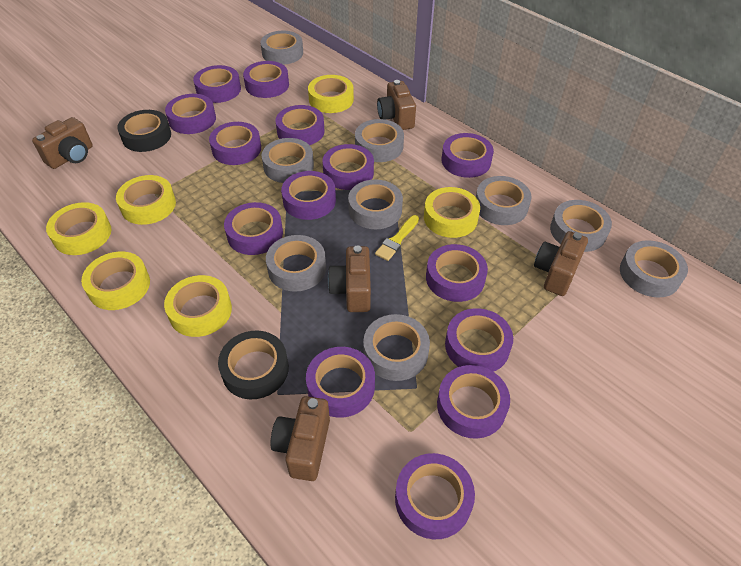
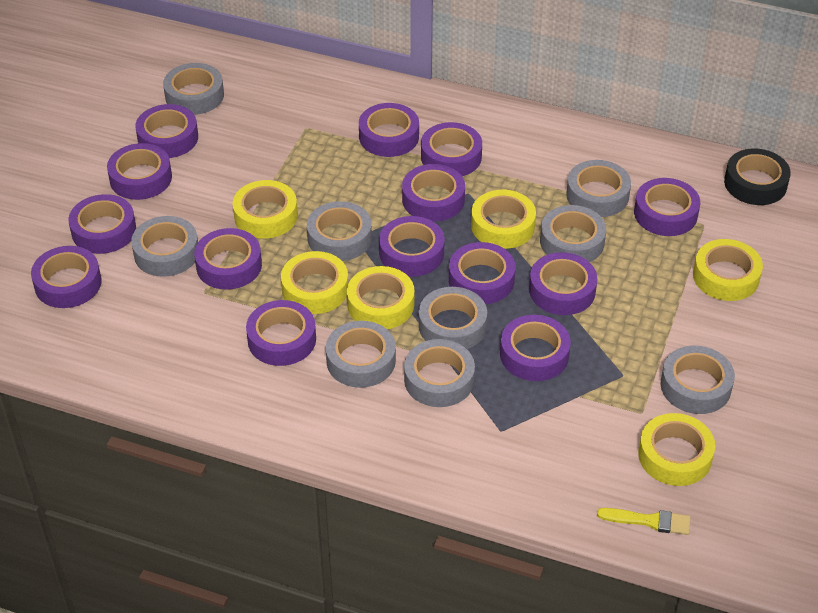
black tape: [117,110,171,152] [218,331,289,399] = 2 -> [724,149,791,205] = 1
brown camera: [32,117,93,169] [270,396,330,481] [328,245,371,312] [377,80,416,130] [534,231,588,296] = 5 -> none = 0

